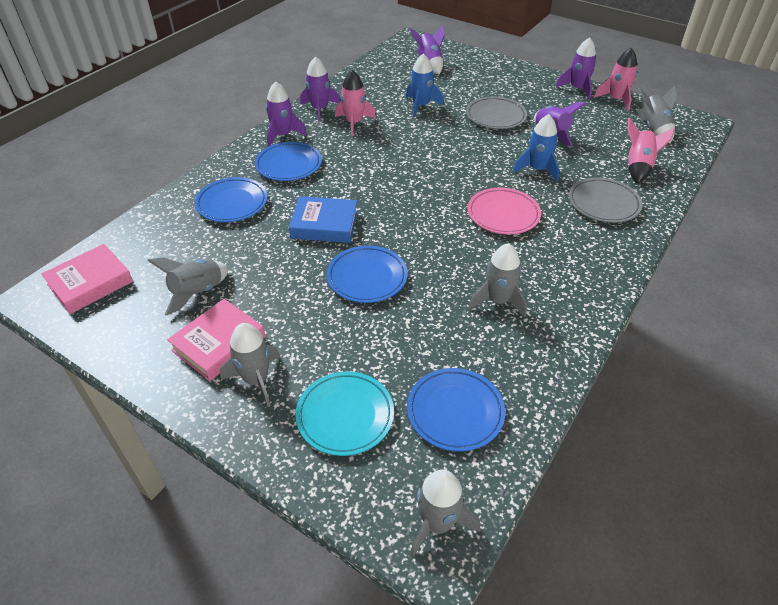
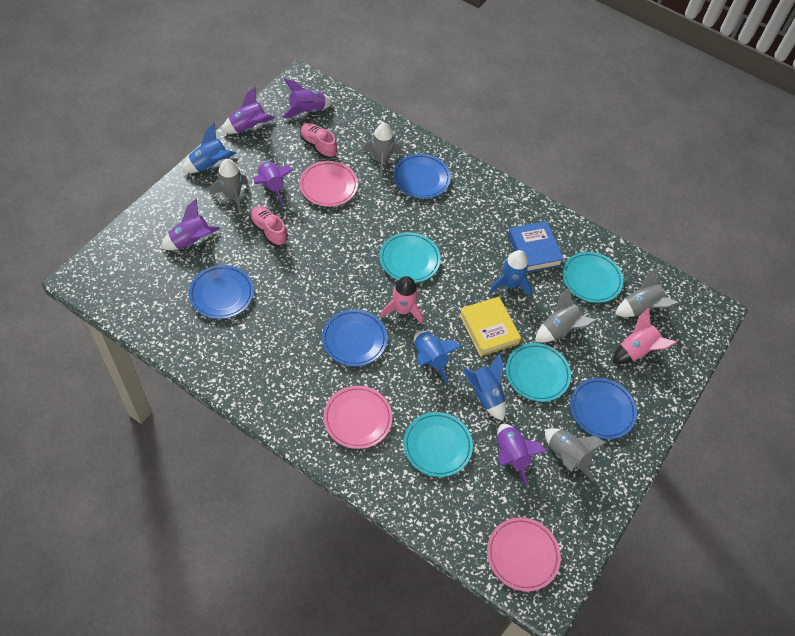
blue rocket: [406,54,443,118] [513,114,559,182] = 2 -> [182,123,236,173] [414,331,462,384] [463,353,506,421] [489,250,532,296] = 4
grey plate: [466,96,527,129] [569,178,642,223] = 2 -> none = 0
pink book: [41,244,133,314] [167,299,265,381] = 2 -> none = 0
pink plate: [467,188,541,234] = 1 -> [299,161,358,207] [323,386,392,449] [487,517,561,592] = 3
pink rocket: [335,70,376,136] [593,48,637,112] [627,118,675,183] = 3 -> [380,276,423,324] [613,308,677,364] = 2
pink shoe: none = 0 -> [250,206,288,246] [300,123,337,158] = 2
turquoise plate: [295,371,394,456] = 1 -> [379,232,441,283] [403,412,473,477] [506,343,571,402] [562,252,623,303] = 4
yellow book: none = 0 -> [459,297,521,357] = 1

